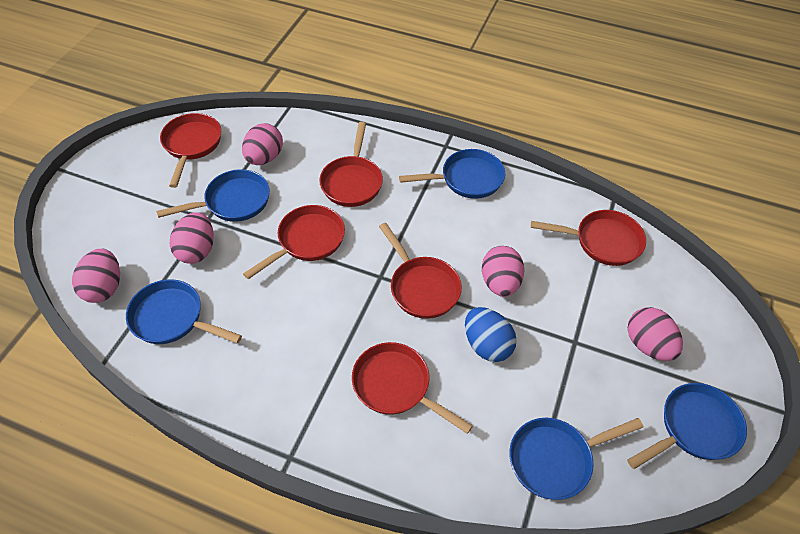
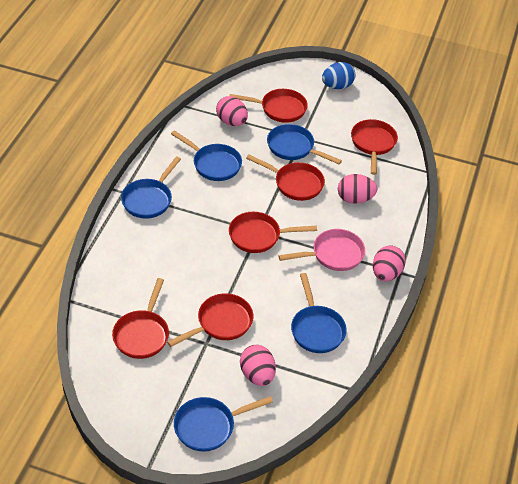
pink egg: [72,249,120,303] [170,212,214,264] [242,123,283,165] [482,246,524,297] [628,307,683,361] = 5 -> [216,96,248,126] [240,345,276,386] [338,174,378,204] [373,245,406,281] = 4
pink pan: none = 0 -> [278,229,365,271] = 1

